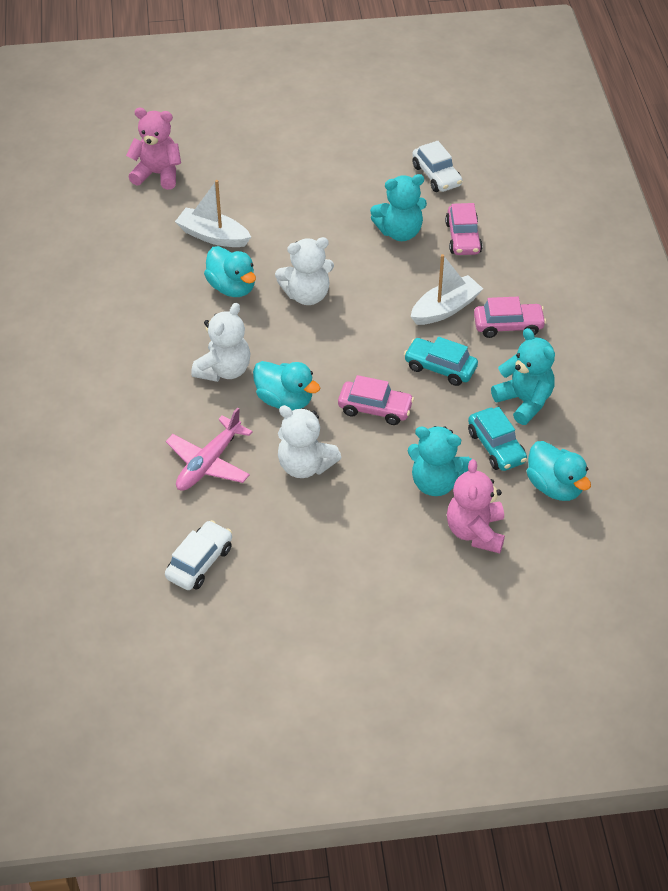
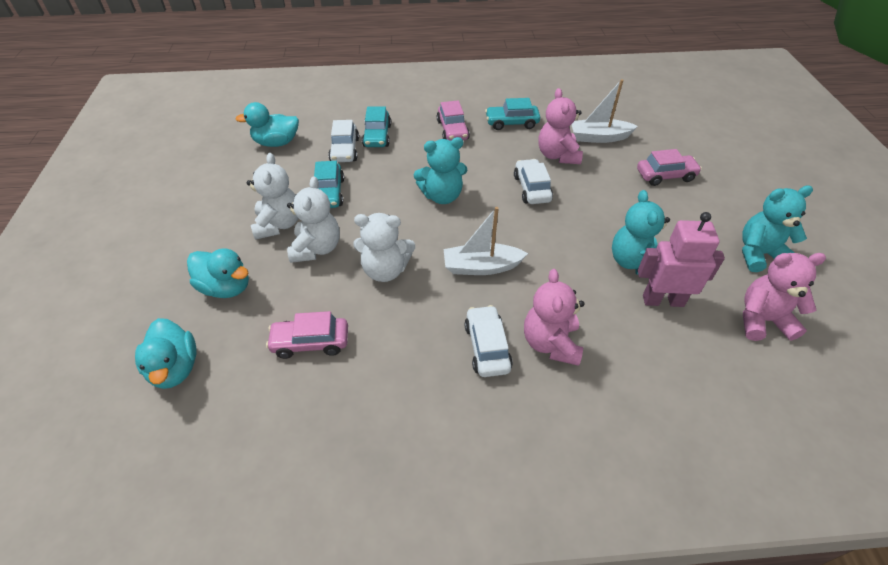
pink plane: [166,407,253,491] = 1 -> none = 0
pink robot: none = 0 -> [638,212,725,307] = 1
pink teddy bear: [126,108,181,190] [447,459,505,553] = 2 -> [524,269,584,366] [538,88,583,164] [743,253,826,341] = 3
turquoise car: [404,337,478,386] [468,407,527,471] = 2 -> [314,161,344,208] [362,107,391,147] [485,98,540,130] = 3
white car: [165,520,232,590] [412,141,462,192] = 2 -> [328,120,359,162] [464,305,513,377] [514,159,553,204] = 3

